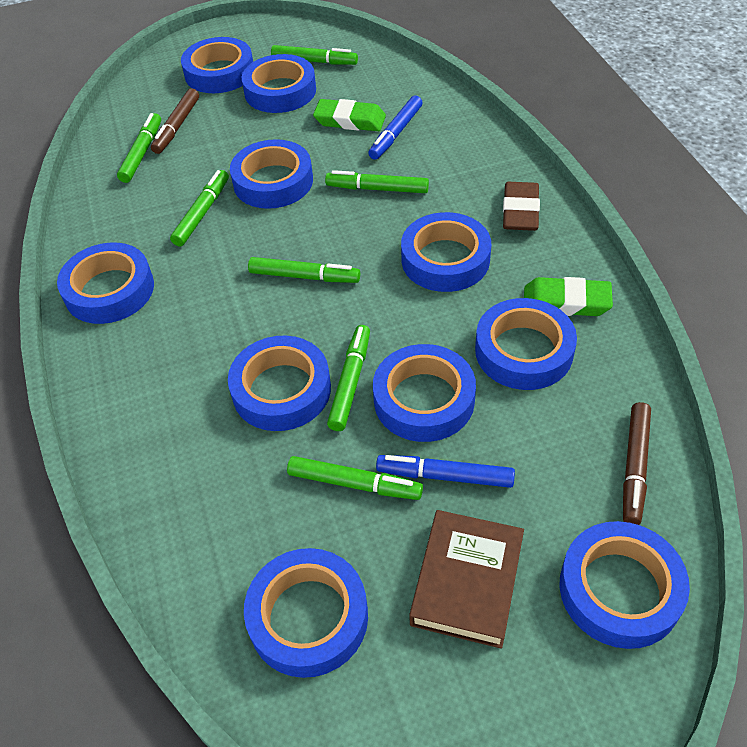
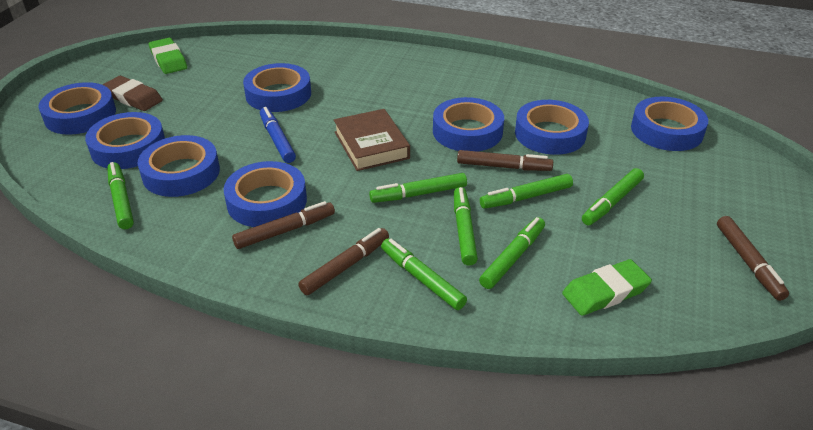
blue marker: [368,95,423,160] [376,455,515,488] = 2 -> [260,107,296,163] = 1
blue tape: [57,243,154,324] [181,37,253,93] [228,336,331,431] [230,139,313,209] [241,54,316,113] [244,548,368,678] [373,344,476,442] [401,212,491,292] [475,298,577,390] [560,521,690,649] = 10 -> [39,82,116,135] [85,112,165,169] [138,135,220,197] [223,161,307,227] [243,63,311,112] [433,97,504,152] [515,100,589,155] [631,97,708,151] = 8
brown marker: [151,88,199,154] [623,402,651,525] = 2 -> [232,201,335,249] [298,228,389,295] [457,150,553,171] [717,216,789,301] = 4

